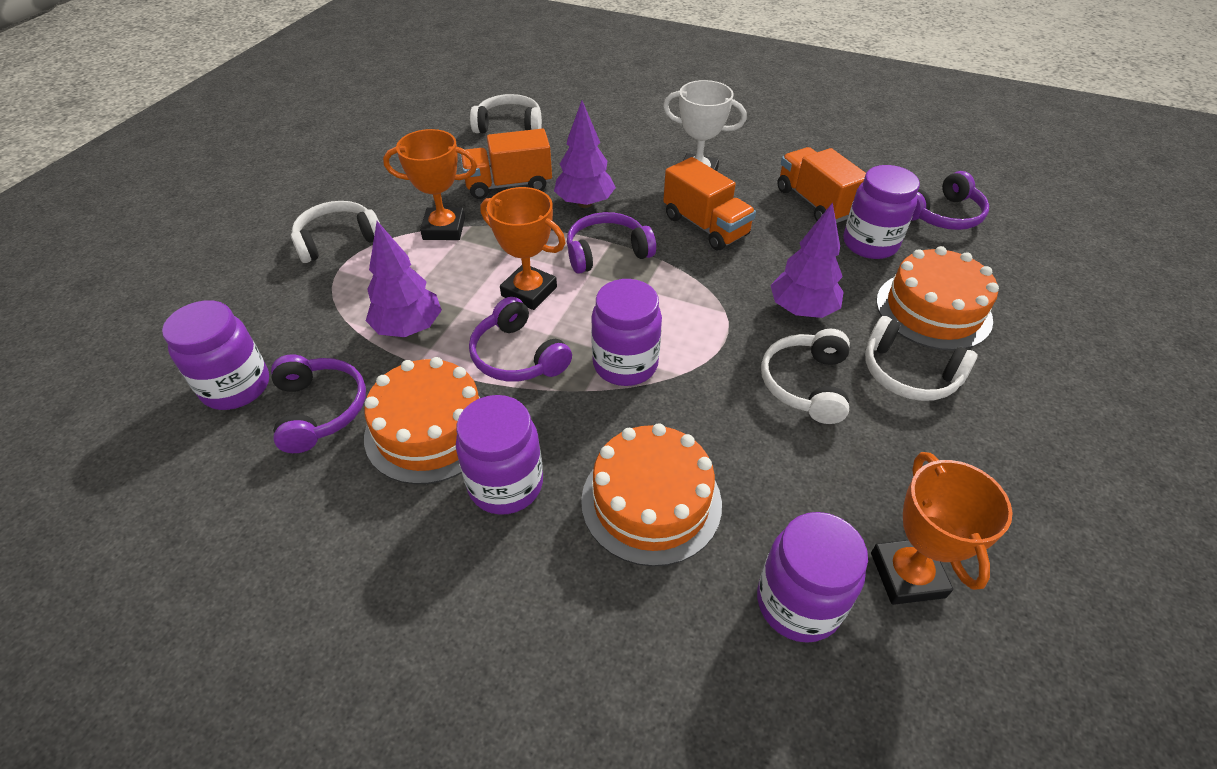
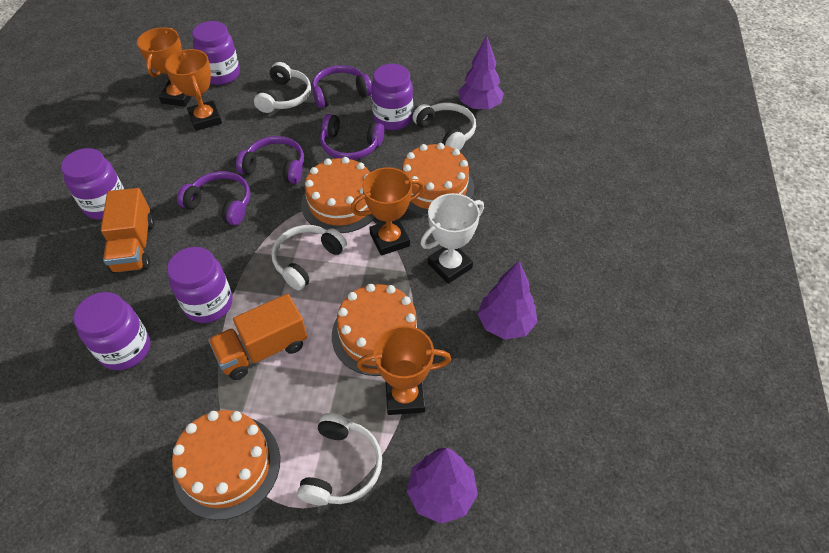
orange cake: [364,357,484,485] [581,423,722,567] [876,246,999,350] = 3 -> [172,410,280,520] [301,157,376,233] [332,283,424,376] [402,143,474,217] = 4
orange trophy: [383,129,477,240] [481,187,565,310] [871,452,1013,605] = 3 -> [137,27,192,107] [165,49,222,131] [351,167,424,256] [357,326,451,415] = 4
orange truck: [460,128,552,199] [663,157,756,250] [777,147,866,223] = 3 -> [101,188,154,273] [208,294,307,380] = 2

